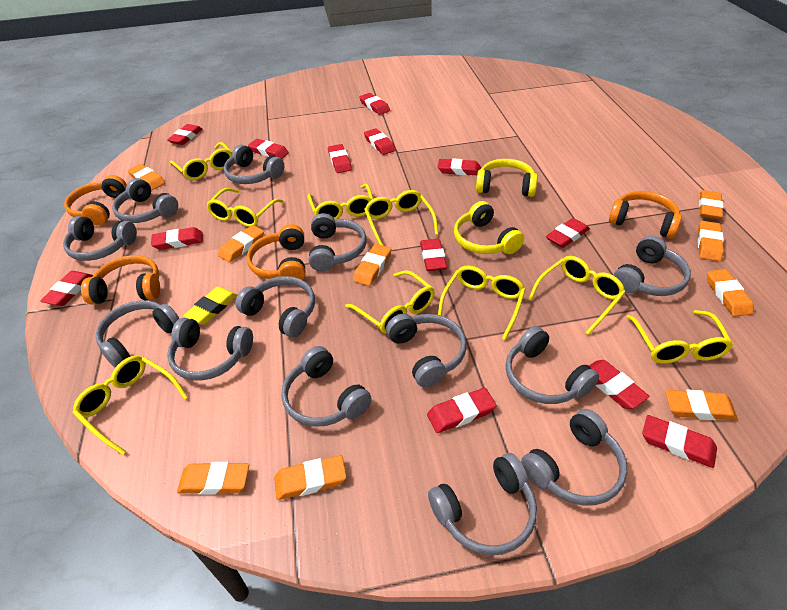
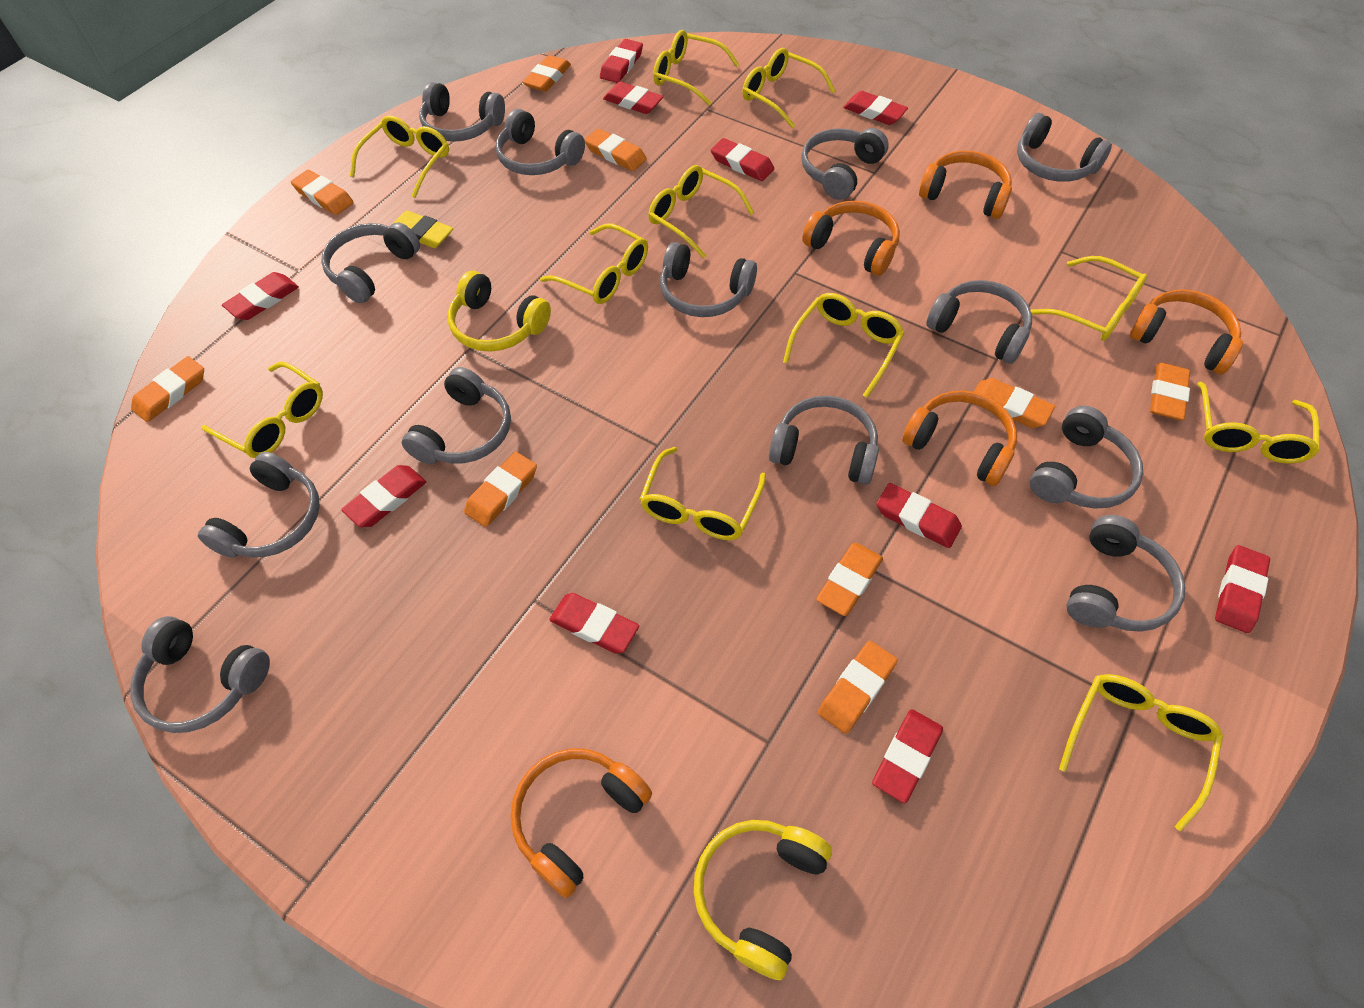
orange headphones: [64,175,127,226] [81,255,160,304] [247,224,306,280] [609,191,682,238] = 4 -> [511,748,652,898] [802,201,900,276] [902,390,1017,486] [919,151,1012,219] [1130,290,1243,374] = 5
red eraser: [40,271,93,306] [151,227,203,250] [167,124,202,145] [248,139,289,159] [328,144,352,173] [359,93,390,115] [364,128,396,155] [420,239,447,271] [427,388,497,433] [438,159,481,175] [546,218,590,248] [589,360,650,409] [642,415,717,468] = 13 -> [222,272,299,320] [341,465,426,527] [549,593,639,653] [600,39,643,83] [603,82,663,114] [711,138,774,181] [843,91,908,125] [872,709,943,804] [876,483,962,548] [1215,545,1270,633] = 10
yellow glasses: [73,356,188,455] [170,142,232,180] [206,188,284,227] [308,184,373,219] [345,270,435,334] [364,190,438,246] [438,266,526,340] [528,256,626,335] [626,310,733,364] = 9 -> [201,361,323,458] [350,115,449,198] [540,224,648,304] [640,447,766,540] [648,165,754,258] [653,30,739,105] [742,48,835,128] [783,293,904,398] [1030,256,1147,341] [1059,674,1223,831] [1197,381,1320,464] = 11

